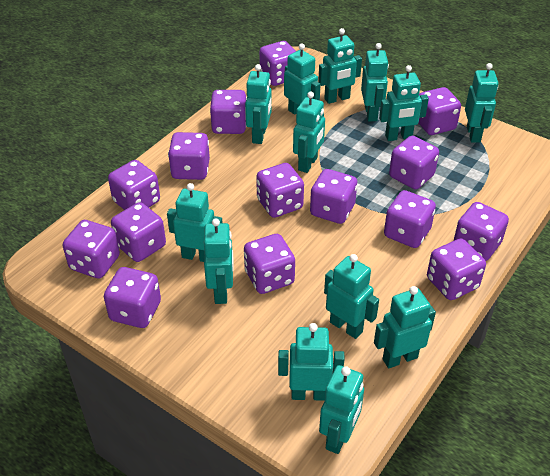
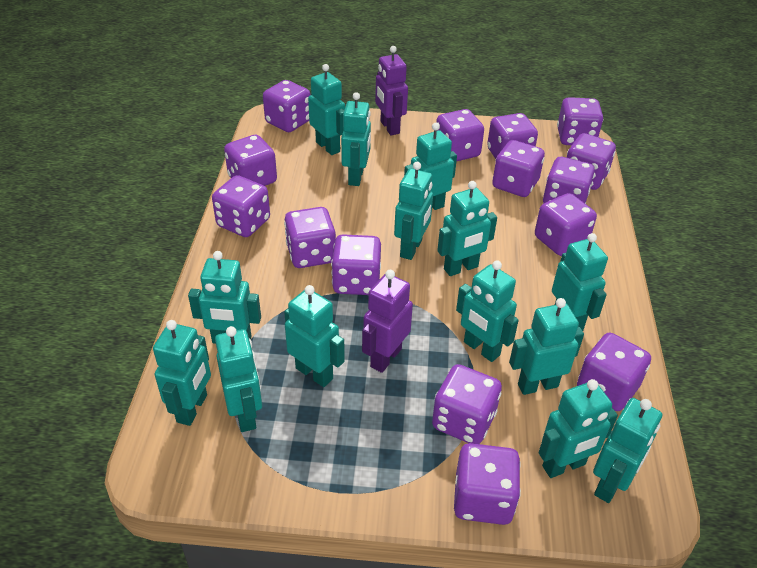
purple robot: none = 0 -> [362,270,413,373] [375,46,408,135] = 2
turquoise robot: [167,183,223,262] [204,218,233,304] [245,64,272,144] [278,323,345,401] [284,43,321,115] [293,92,325,173] [318,28,362,104] [319,365,364,454] [324,254,379,339] [361,43,389,121] [374,286,436,368] [379,65,429,141] [465,63,499,143] = 13 -> [153,320,211,426] [188,251,261,344] [215,326,262,432] [284,285,345,387] [308,64,345,155] [341,92,371,186] [394,162,433,260] [404,123,457,210] [437,181,497,276] [456,261,519,362] [509,298,584,395] [539,379,618,478] [552,233,608,331] [593,398,662,503] = 14

